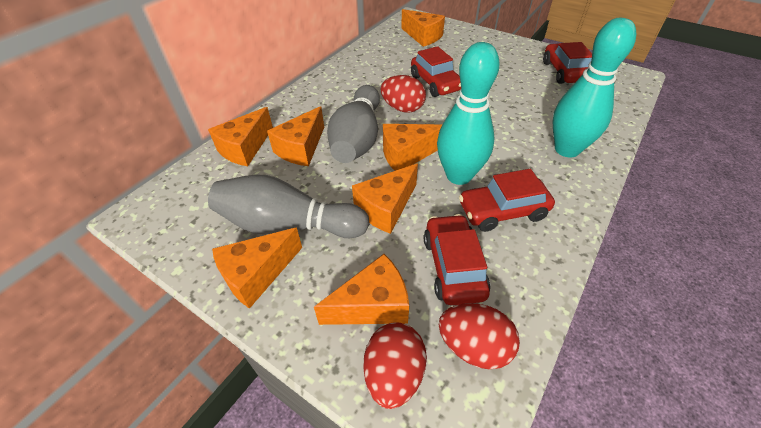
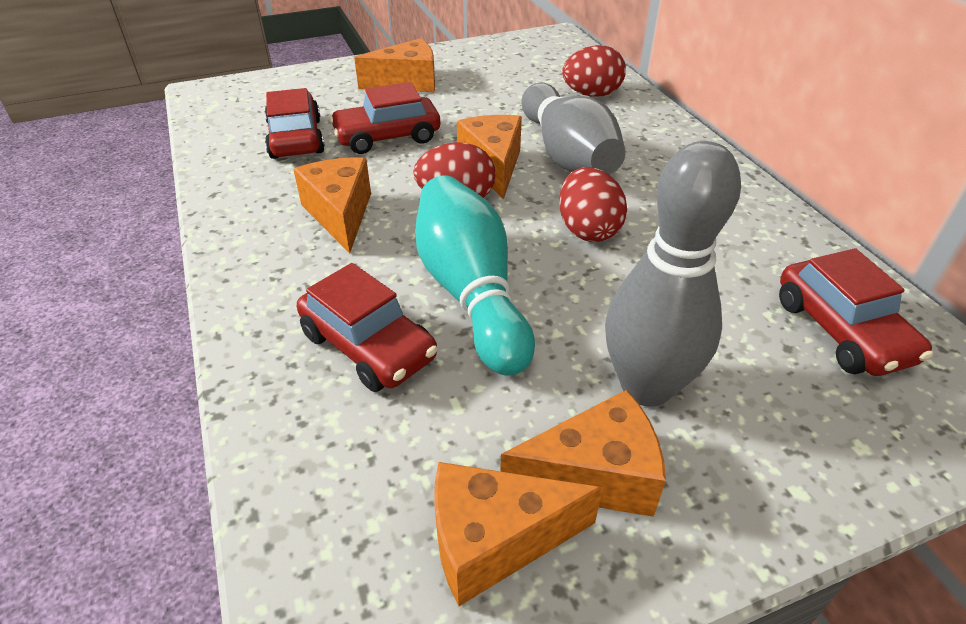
orange cheese: [208,107,273,166] [212,228,302,309] [267,106,324,166] [314,254,409,325] [352,163,418,234] [383,124,443,171] [401,9,445,47] = 7 -> [293,157,371,253] [354,38,435,92] [434,462,603,606] [457,115,522,199] [500,390,666,517] = 5
turquoise bowling pin: [437,42,500,185] [552,18,636,157] = 2 -> [415,175,535,376] = 1

